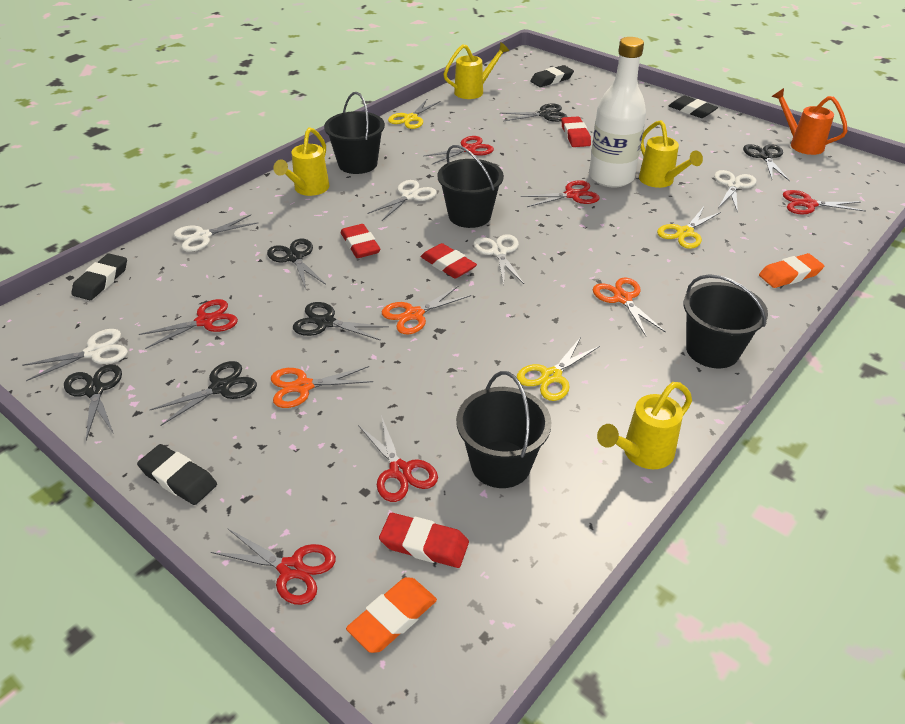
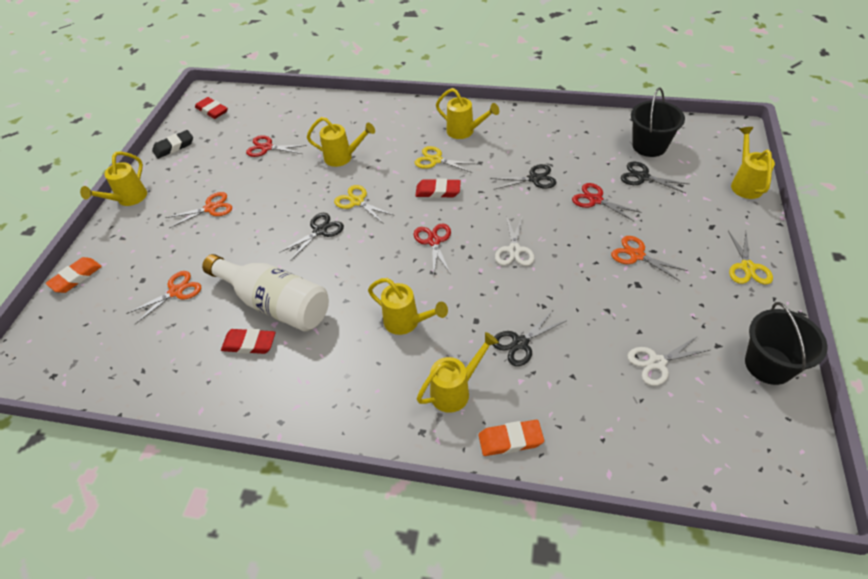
black bucket: [324,92,385,174] [438,145,504,228] [456,371,552,488] [684,274,768,368] = 4 -> [631,87,685,157] [745,302,828,385] = 2
black eraser: [71,253,127,300] [137,444,217,505] [530,65,574,87] [669,96,718,118] = 4 -> [152,130,193,159] = 1
black scissors: [64,364,122,440] [150,361,257,426] [267,239,326,289] [293,302,389,341] [500,103,567,122] [743,144,790,181] = 6 -> [279,213,344,261] [490,164,557,189] [493,309,567,366] [621,161,689,193] = 4
orange watering can: [771,88,848,155] = 1 -> none = 0
red eraser: [341,224,380,258] [379,513,469,568] [421,243,477,279] [561,116,591,147] = 4 -> [195,97,228,119] [221,329,276,354] [415,179,461,198] = 3
red scissors: [139,299,238,349] [211,528,336,605] [358,415,438,502] [423,136,494,165] [521,180,600,207] [783,190,866,215] = 6 -> [246,135,307,157] [414,223,451,276] [572,183,642,221] = 3
white scissors: [22,329,128,381] [174,215,258,252] [368,180,437,221] [473,234,524,286] [714,170,756,212] = 5 -> [495,215,534,266] [627,336,710,386] = 2
yellow watering can: [274,127,330,196] [443,42,509,99] [597,382,692,469] [639,120,703,188] = 4 -> [80,151,147,206] [307,117,375,167] [368,278,448,335] [417,332,499,413] [436,88,499,139] [731,127,775,199] = 6

